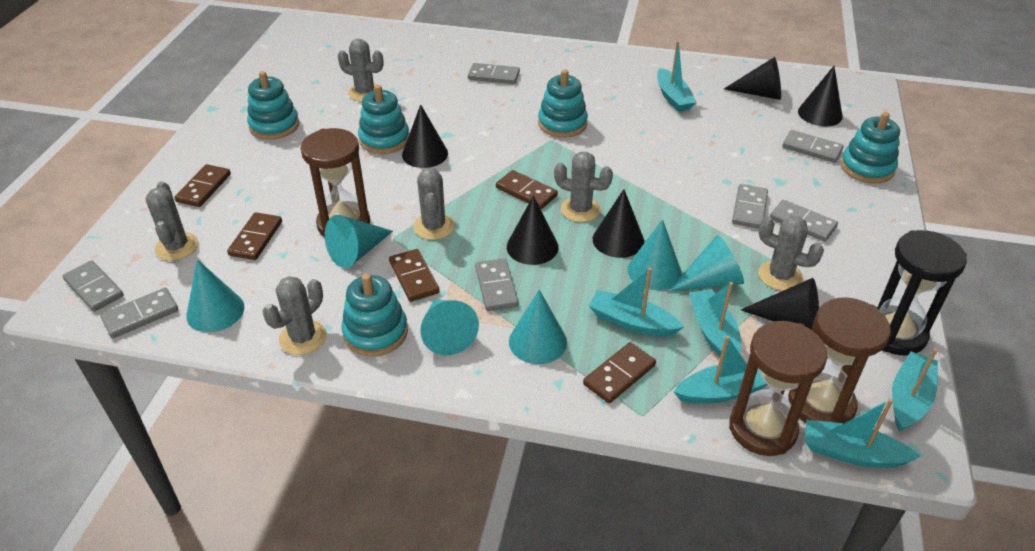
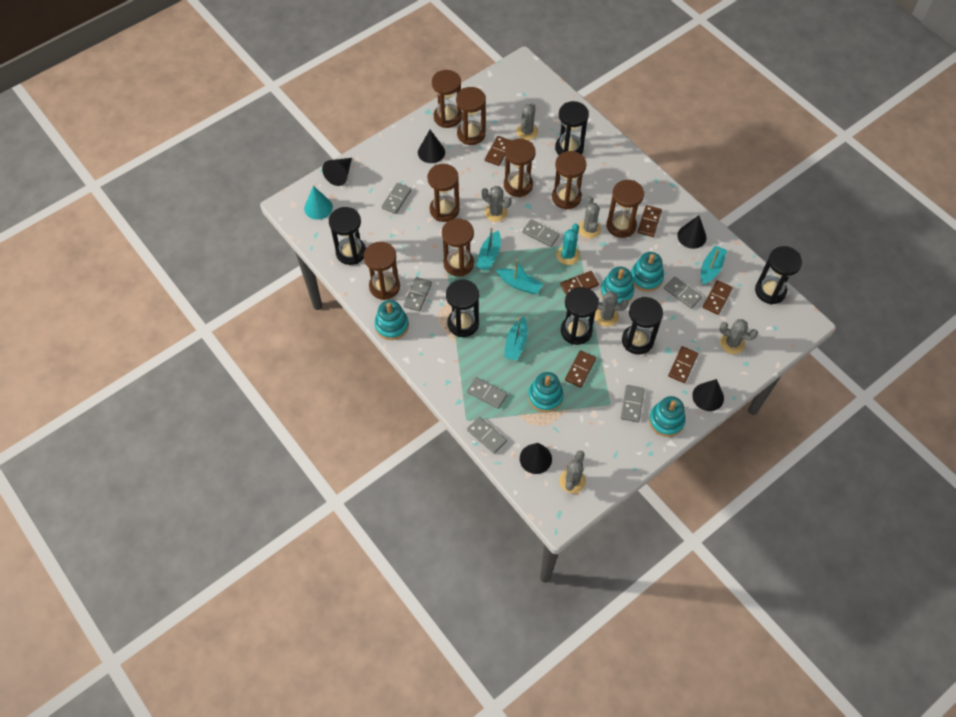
black cone: [402,104,448,168] [507,195,559,265] [593,189,644,258] [724,57,781,100] [741,278,819,329] [798,66,843,126] = 6 -> [322,158,352,186] [418,130,445,163] [520,443,552,474] [678,215,706,249] [692,379,724,411] = 5
black hourglass: [877,230,967,355] = 1 -> [329,207,366,265] [446,279,479,337] [555,101,589,155] [561,287,599,345] [622,297,663,355] [755,246,802,305] = 6
brown domino: [174,164,231,207] [227,212,282,260] [389,249,440,302] [496,170,558,209] [583,342,656,403] = 5 -> [485,136,511,166] [560,271,599,295] [565,350,596,388] [637,205,662,237] [668,346,698,383] [703,280,733,315] = 6
brown hourglass: [301,128,370,238] [729,321,827,456] [788,298,891,423] = 3 -> [364,242,400,300] [427,164,459,222] [432,70,462,128] [442,218,474,276] [456,87,486,145] [504,139,536,197] [552,151,587,210] [606,180,644,238] = 8
turquoise boat: [589,267,684,336] [657,41,697,112] [674,336,767,404] [689,282,741,357] [805,399,921,468] [892,348,938,431] = 6 -> [476,228,501,271] [496,260,543,294] [504,316,528,361] [701,245,727,285] = 4
turquoise cactus: none = 0 -> [556,224,580,265] = 1
turquoise cone: [186,259,244,332] [325,215,393,268] [420,300,479,355] [509,290,567,364] [628,219,682,290] [668,235,744,292] = 6 -> [304,186,333,220] = 1

